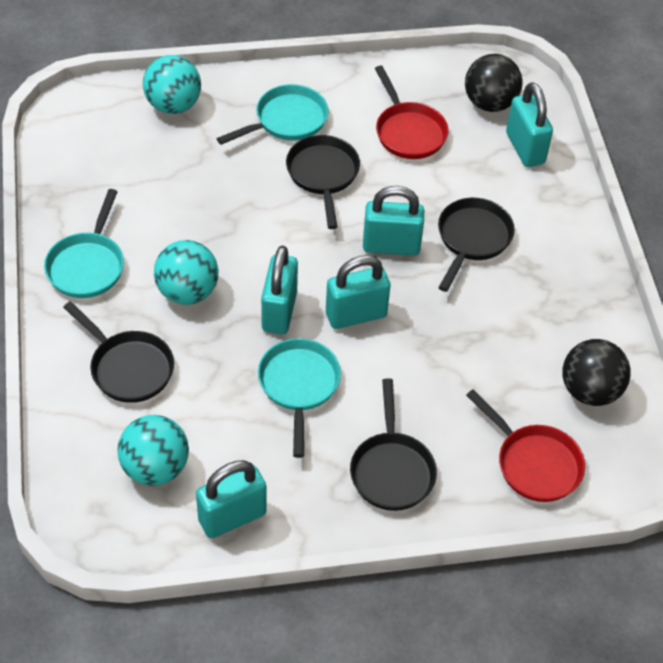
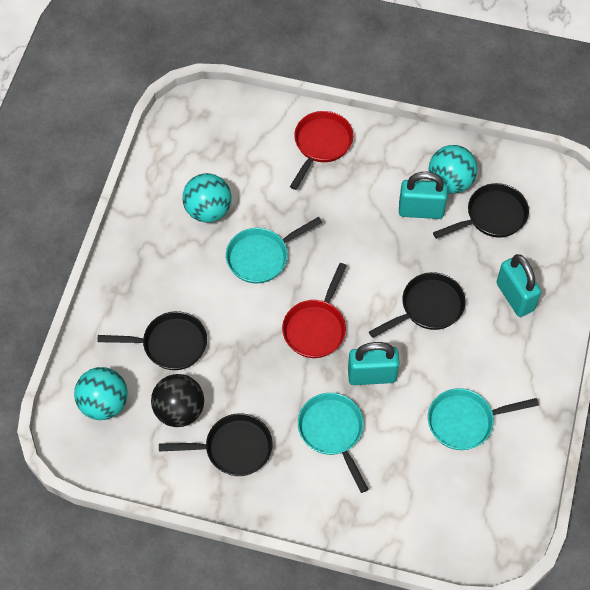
black ball: [465,54,523,112] [562,339,631,406] = 2 -> [151,374,204,427] = 1
turquoise padlock: [196,460,267,538] [261,245,298,334] [326,255,390,329] [363,186,424,256] [506,82,553,167] = 5 -> [348,342,399,385] [399,172,448,219] [497,254,541,317] = 3

